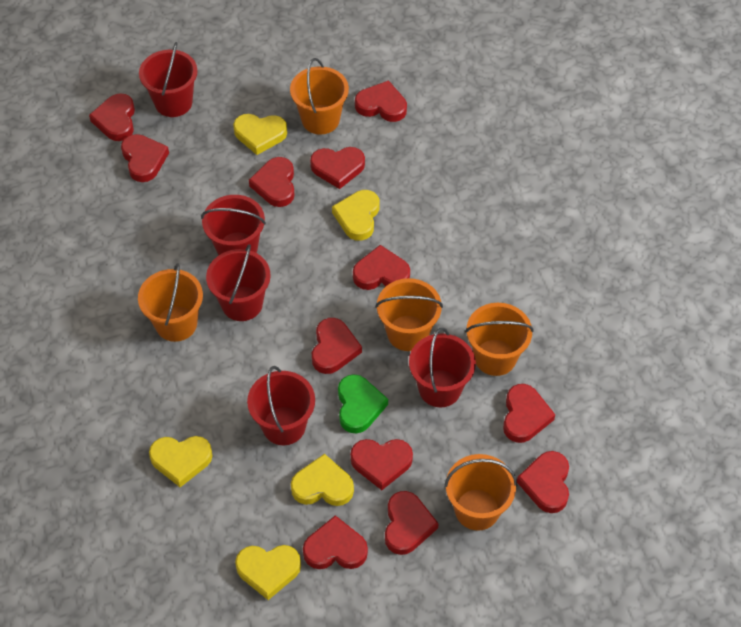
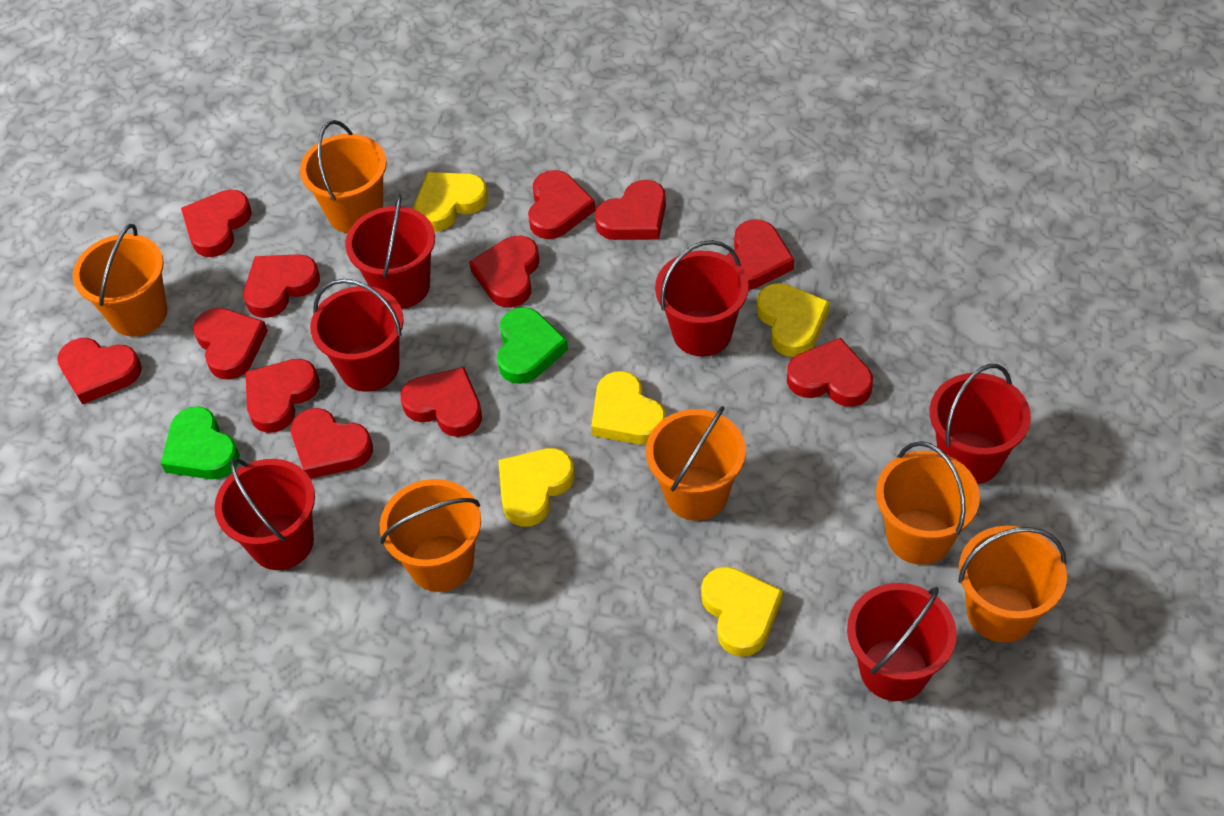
green heart: [338,374,388,433] = 1 -> [161,406,240,479] [497,307,568,384] = 2
orange bucket: [138,263,203,342] [290,58,349,134] [375,278,443,351] [444,454,517,531] [465,303,534,376] = 5 -> [73,224,168,337] [300,120,387,233] [380,479,481,592] [646,406,746,521] [876,441,980,565] [958,526,1067,643] = 6
red bucket: [139,42,198,117] [201,195,266,255] [206,244,271,321] [247,366,315,445] [409,328,476,407] = 5 -> [214,458,315,570] [310,279,404,392] [345,194,435,309] [655,240,748,356] [847,583,957,701] [930,364,1031,484] = 6

